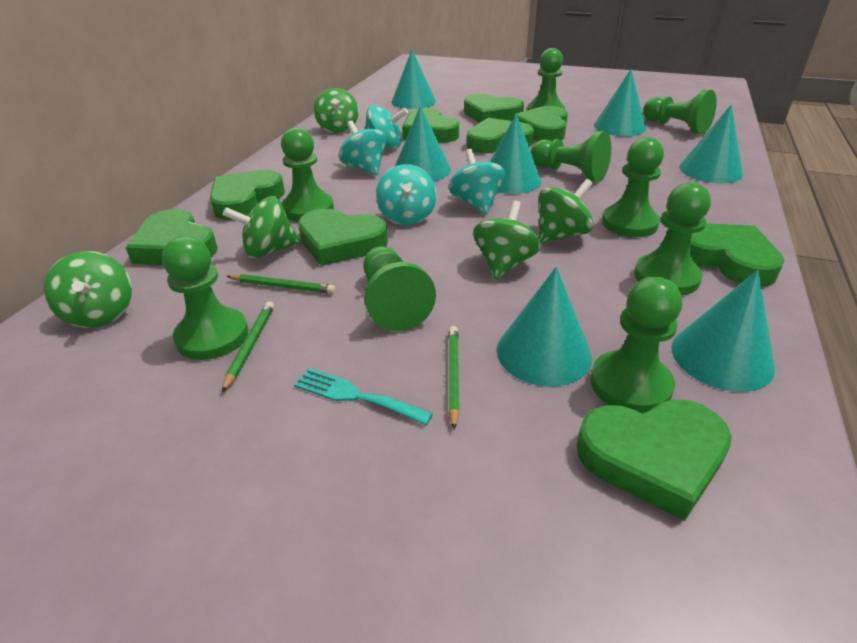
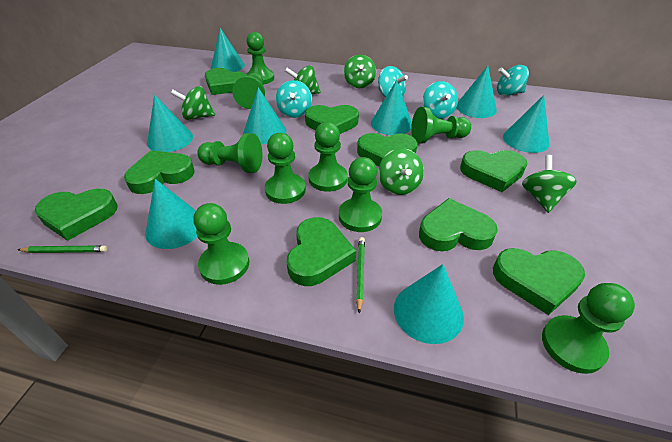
green pencil: [222,301,274,392] [226,274,335,294] [448,326,460,430] = 3 -> [18,245,107,253] [356,237,365,313] = 2
turquoise cone: [391,50,436,109] [395,106,451,182] [490,114,542,194] [497,267,592,386] [594,69,646,136] [671,270,775,392] [679,105,743,183] = 7 -> [145,179,197,249] [147,95,193,152] [211,28,245,72] [243,88,286,144] [371,80,412,135] [394,264,464,344] [457,66,497,118] [503,95,550,153] = 8
turquoise fork: [294,368,433,425] = 1 -> none = 0

